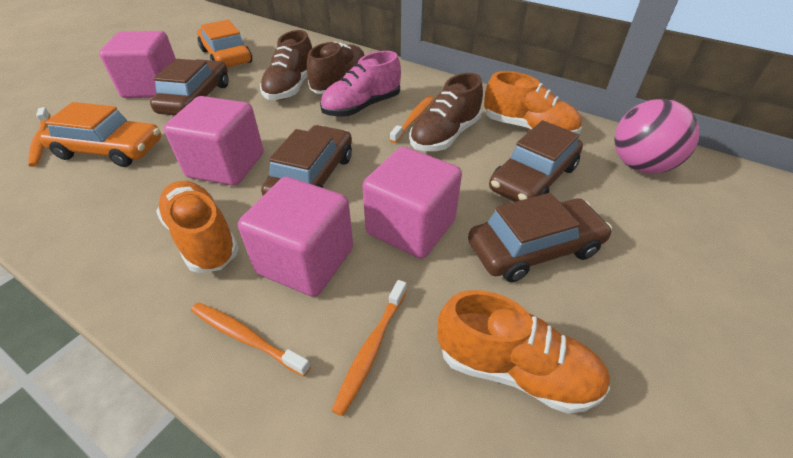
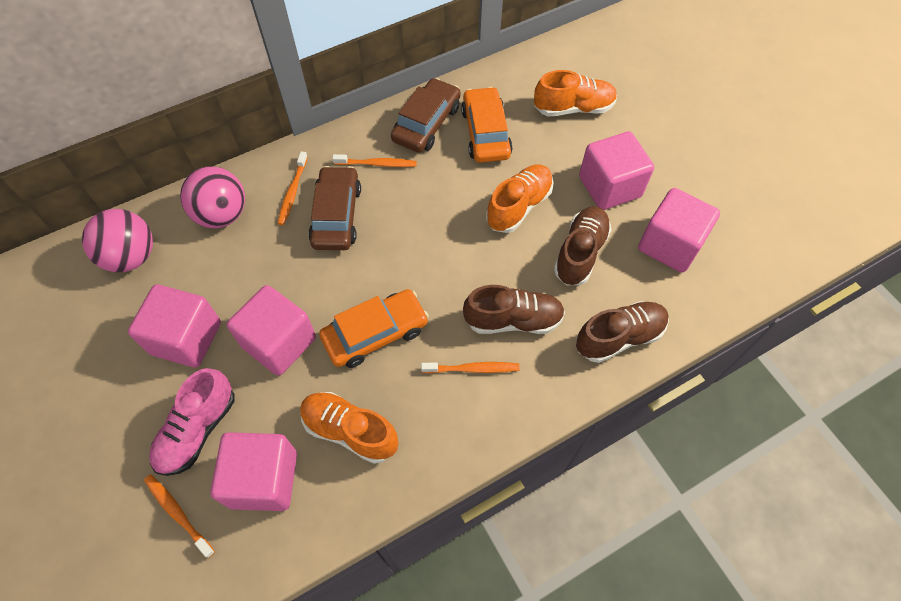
brown car: [150,59,228,115] [261,125,352,196] [468,193,612,282] [489,120,583,202] = 4 -> [308,166,361,250] [391,78,461,153] = 2
pink ball: [614,99,699,174] = 1 -> [82,209,153,272] [180,167,245,228] = 2
pink cube: [99,31,176,98] [164,96,264,186] [238,177,353,297] [362,147,462,259] = 4 -> [128,284,221,368] [210,432,297,511] [227,285,316,376] [579,131,654,210] [638,188,720,272] = 5

